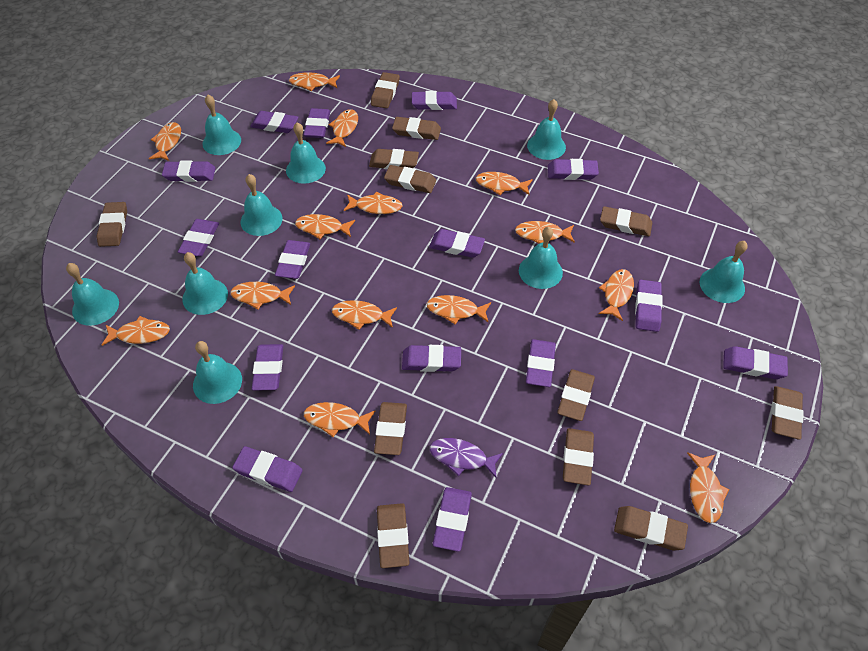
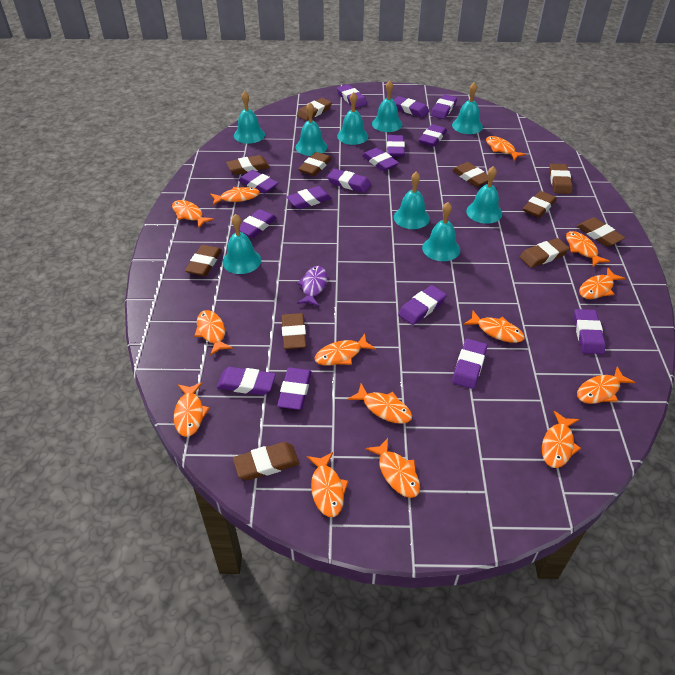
brown eraser: [97,202,127,247] [369,149,419,169] [371,72,400,108] [374,402,407,455] [377,503,410,568] [384,165,436,193] [392,117,441,140] [557,369,595,421] [563,428,594,486] [600,206,652,236] [614,506,688,550] [772,386,804,440] = 12 -> [185,245,222,276] [226,155,270,175] [233,442,299,480] [282,313,306,349] [297,97,332,121] [298,152,332,176] [452,162,488,187] [520,238,570,268] [523,191,557,218] [549,164,573,194] [577,218,625,247] = 11

